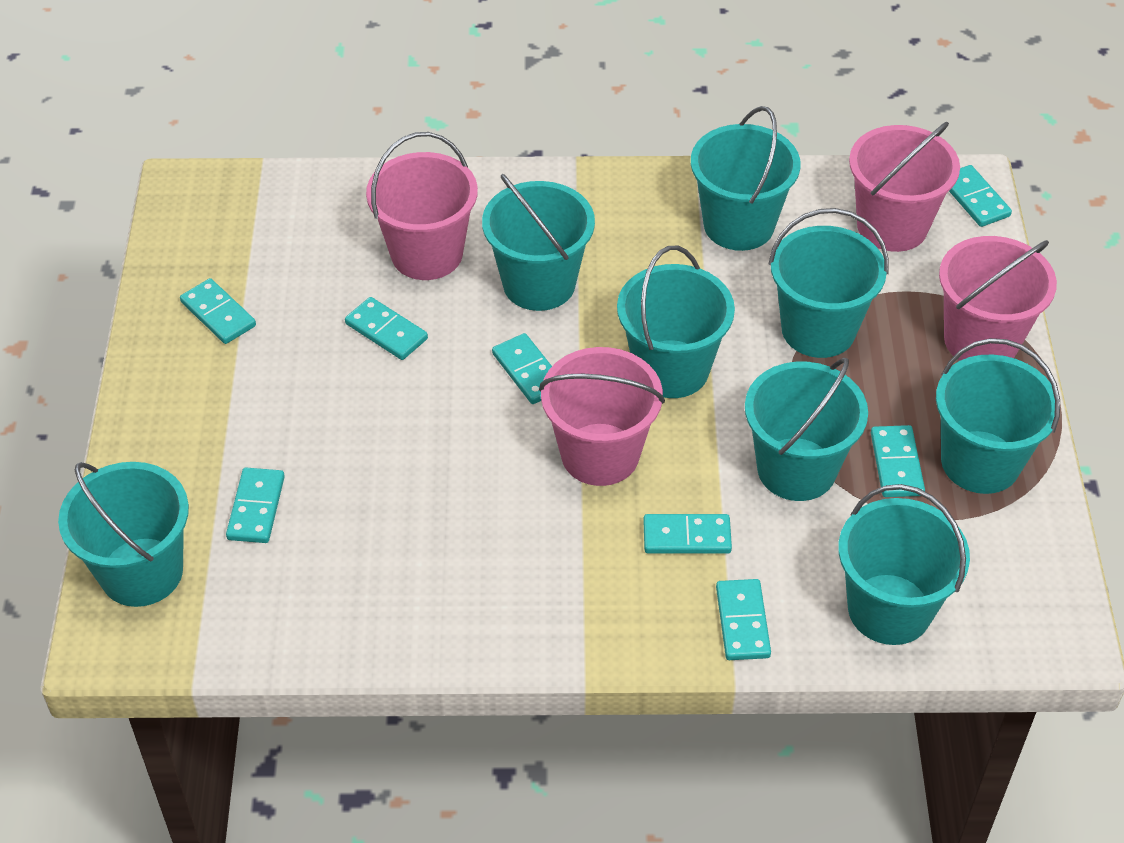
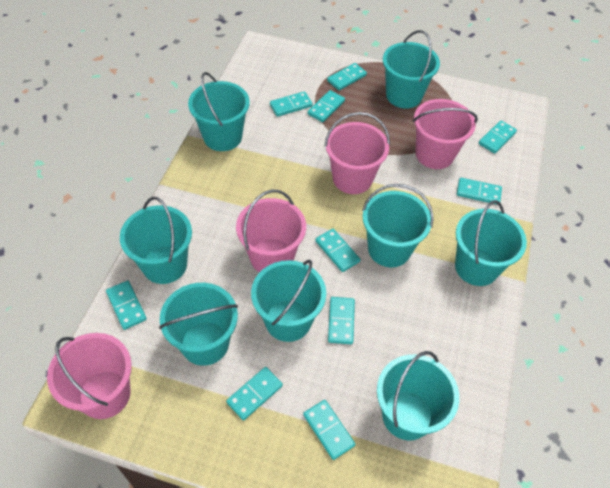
turquoise domino: [180,278,256,344] [226,468,285,543] [345,297,428,360] [492,333,552,404] [643,514,732,554] [716,579,771,660] [871,425,925,497] [949,165,1012,227] = 8 -> [106,280,147,330] [226,367,283,420] [270,91,312,117] [303,400,355,460] [308,90,345,122] [315,229,360,272] [327,63,367,90] [328,297,355,344] [457,178,502,205] [479,120,517,154] = 10

